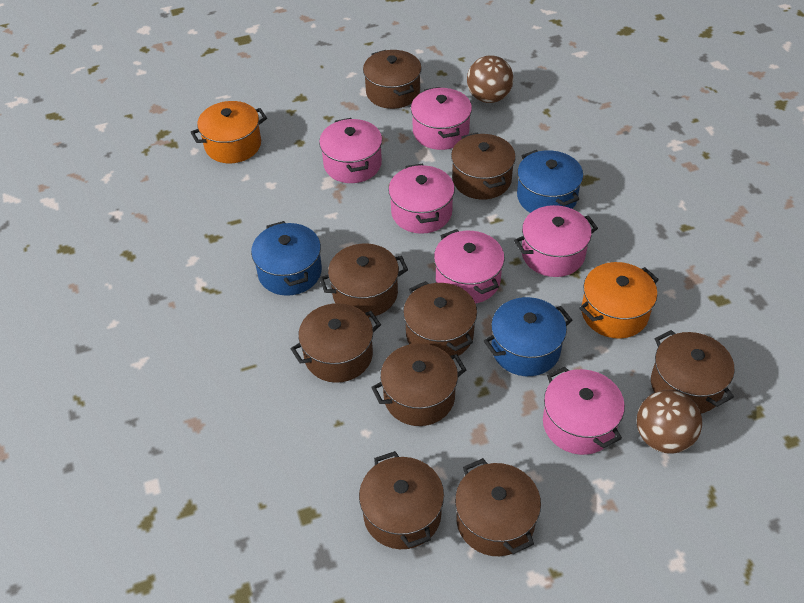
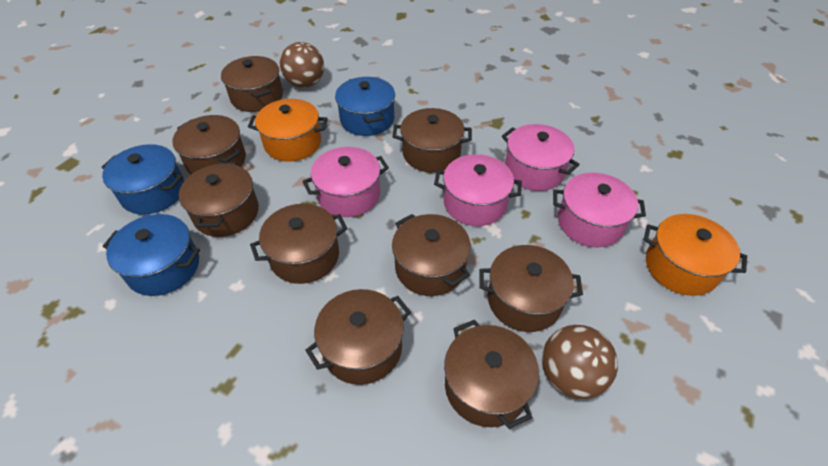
pink pot: [319,118,382,183] [388,164,455,234] [411,87,472,150] [434,229,504,303] [514,205,598,277] [543,367,625,455] = 6 -> [302,147,389,217] [434,154,522,226] [502,124,580,191] [553,173,646,247] = 4

